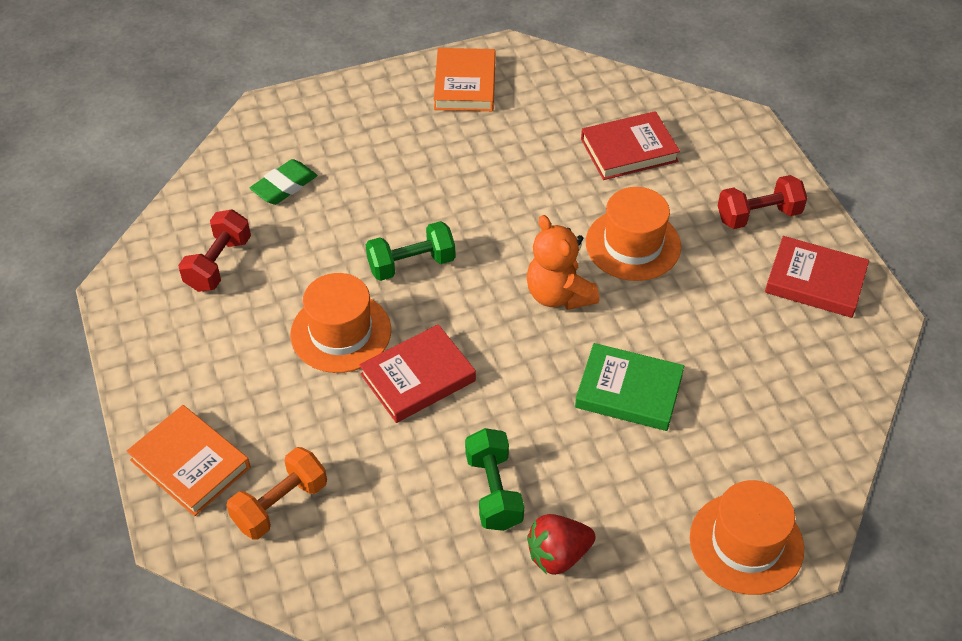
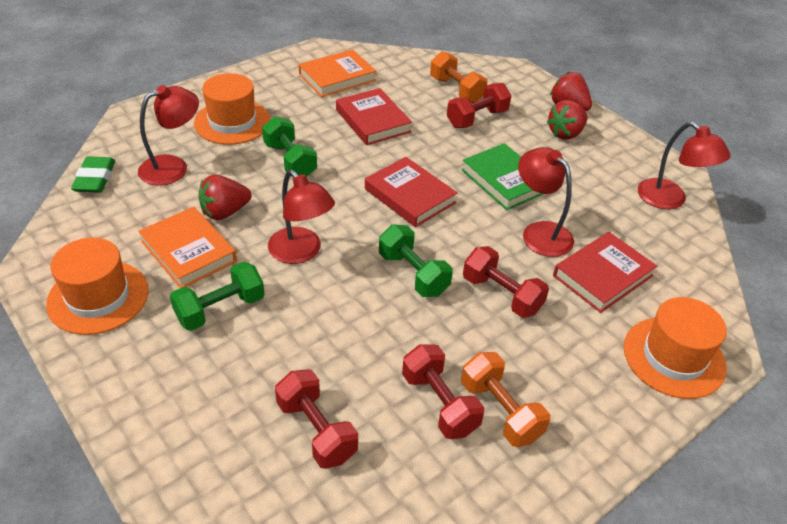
green dumbbell: [366,221,456,281] [465,428,524,531] = 2 -> [170,262,265,331] [262,116,317,177] [379,225,453,297] = 3
orange dumbbell: [226,447,327,540] = 1 -> [430,51,488,103] [461,352,550,447] = 2
orange teddy bear: [526,215,599,310] = 1 -> none = 0
red dumbbell: [178,209,251,292] [717,175,807,229] = 2 -> [275,369,358,469] [402,344,484,439] [447,83,512,128] [463,246,549,318] = 4
red lamp: none = 0 -> [138,85,199,186] [268,170,335,264] [518,147,574,257] [638,122,731,209] = 4
red strawberry: [527,514,596,575] = 1 -> [198,175,251,220] [547,100,587,139] [550,72,592,111] = 3

